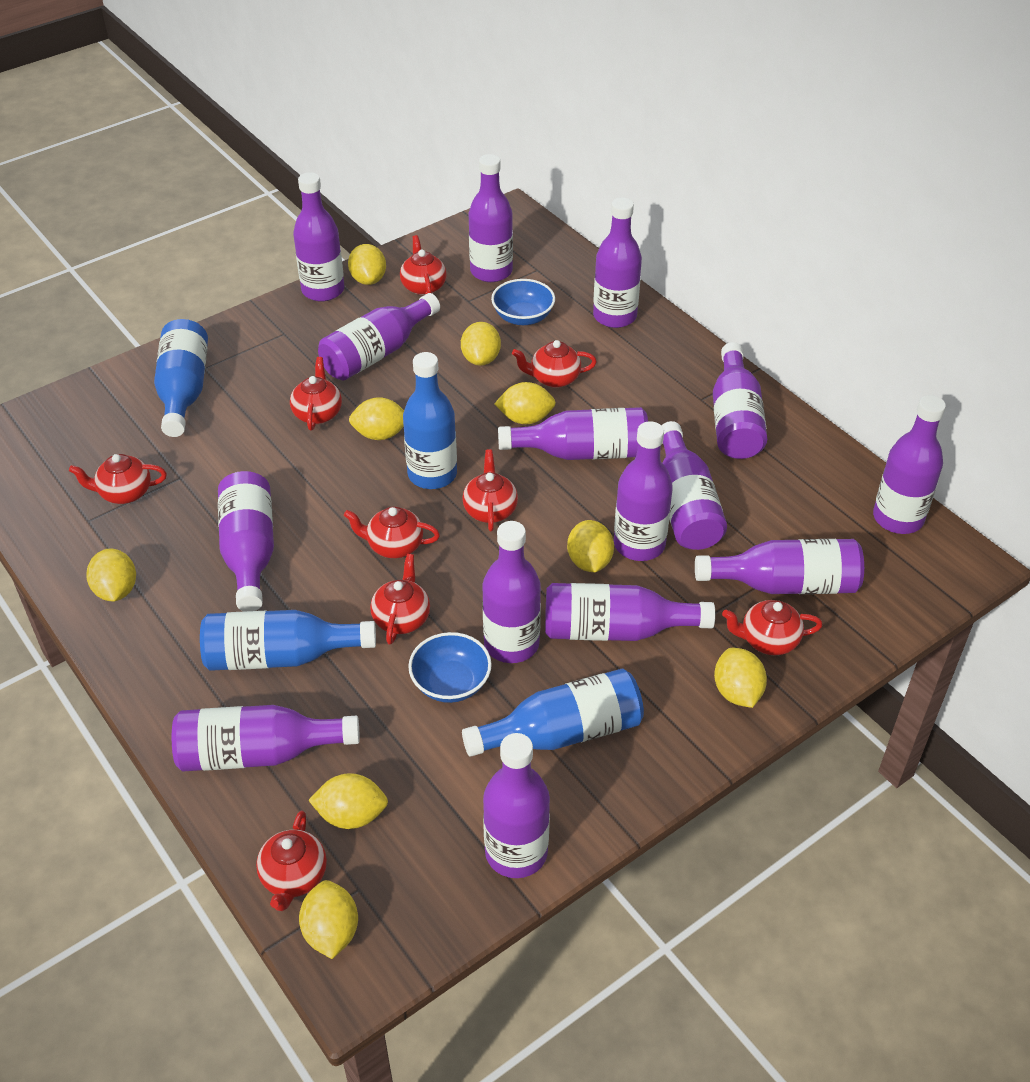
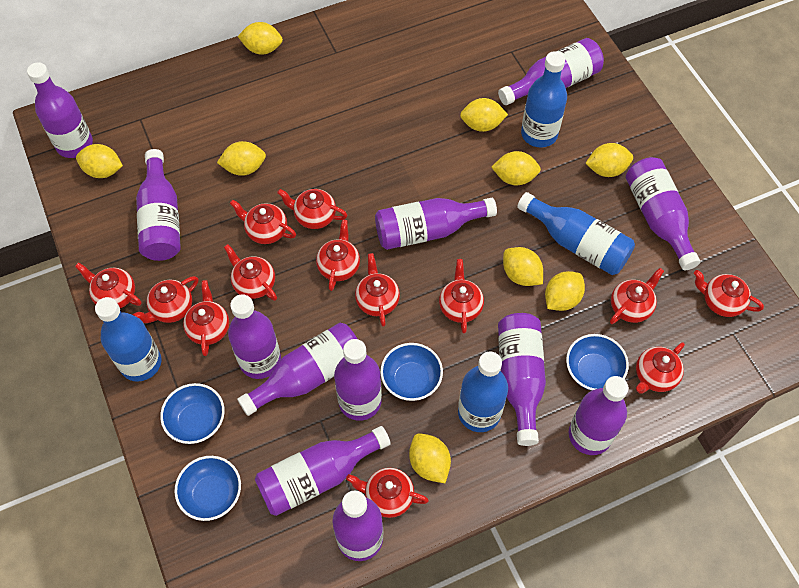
blue bowl: [408,632,492,703] [491,279,555,325] = 2 -> [160,383,225,444] [174,456,241,521] [380,343,443,401] [566,334,629,391] = 4
purple bottle: [172,705,360,772] [218,471,274,612] [293,172,344,302] [318,293,440,381] [469,154,513,282] [482,521,541,663] [483,733,550,878] [498,407,648,460] [545,583,715,641] [593,197,642,328] [614,421,673,561] [661,421,727,550] [695,539,864,594] [713,342,767,459] [873,395,946,534] = 15 -> [27,62,93,158] [136,149,181,261] [228,294,281,379] [237,323,357,416] [255,426,391,516] [332,491,383,561] [334,339,382,421] [375,198,497,250] [498,38,604,105] [498,313,546,446] [569,376,629,455] [626,157,700,270] = 12
red teapot: [69,454,167,504] [256,811,327,911] [290,357,342,431] [344,507,440,558] [370,554,430,644] [400,235,447,295] [462,449,518,531] [512,340,597,388] [722,600,823,655] = 9 -> [75,262,141,308] [132,276,198,323] [183,280,229,356] [224,244,277,301] [230,199,296,244] [277,189,348,229] [316,219,360,291] [346,468,429,518] [355,253,400,327] [439,259,484,334] [610,268,664,324] [636,342,685,394] [694,270,764,317] = 13

